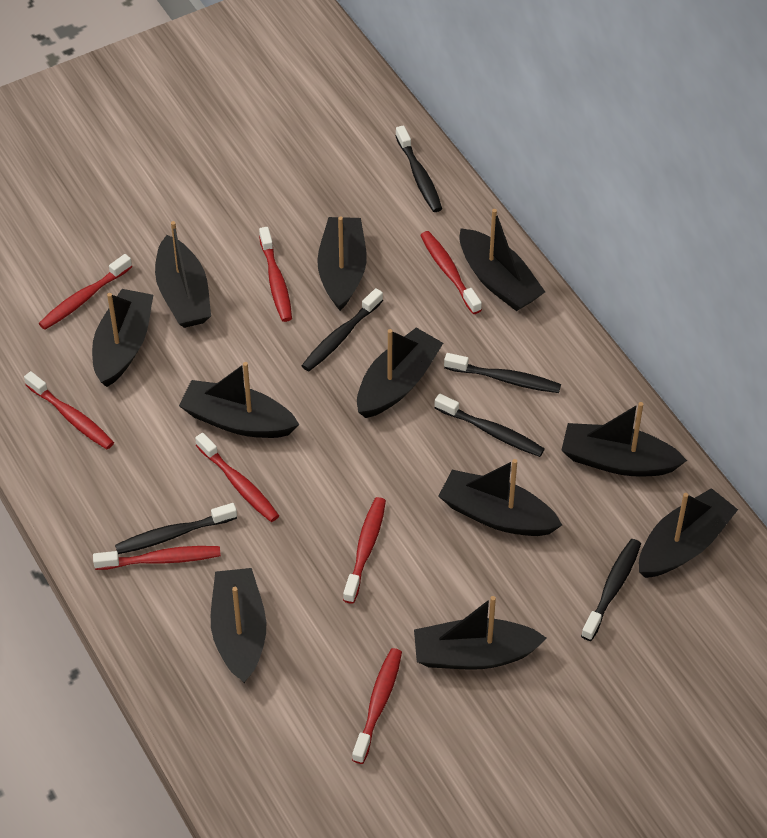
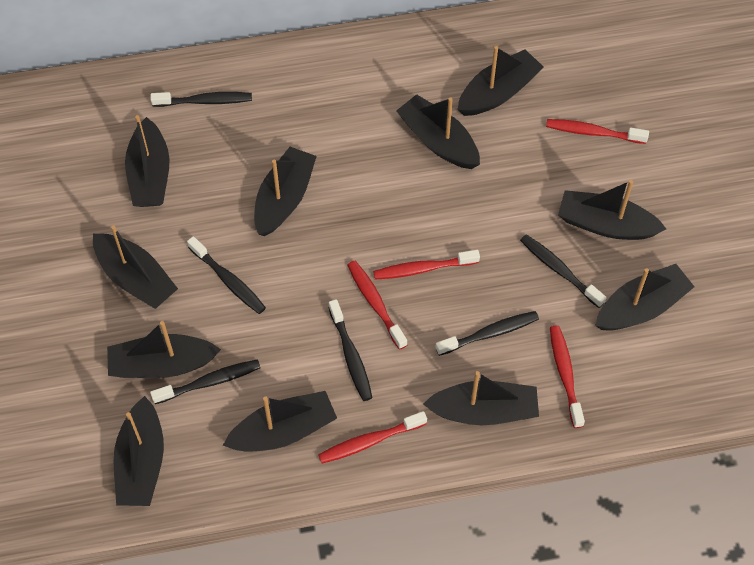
red toothbrush: [24,371,114,449] [38,254,132,330] [93,546,221,570] [195,433,279,522] [259,227,292,322] [343,497,386,604] [352,648,402,764] [420,231,482,314] = 8 -> [318,411,427,464] [347,261,407,350] [373,250,480,280] [546,119,649,144] [550,325,585,428] = 5

